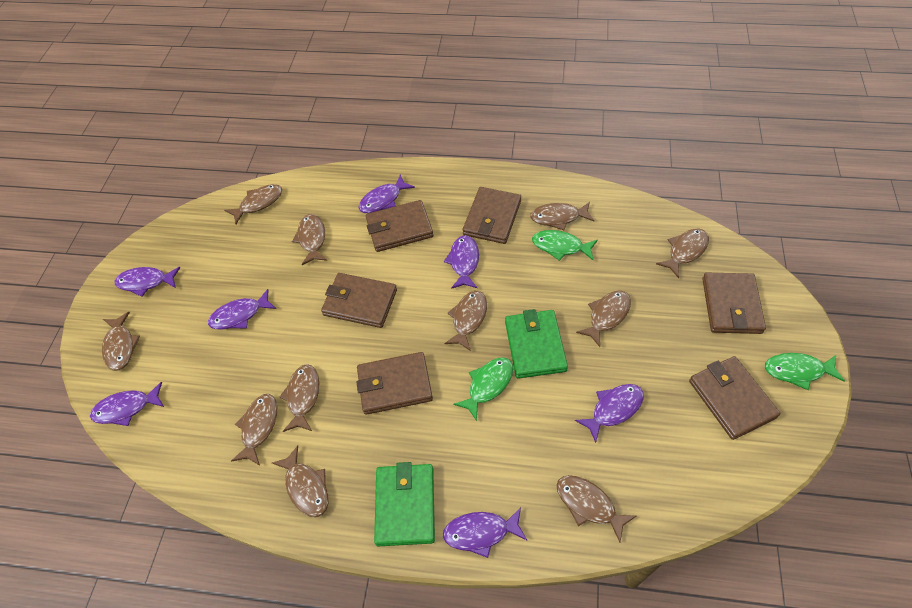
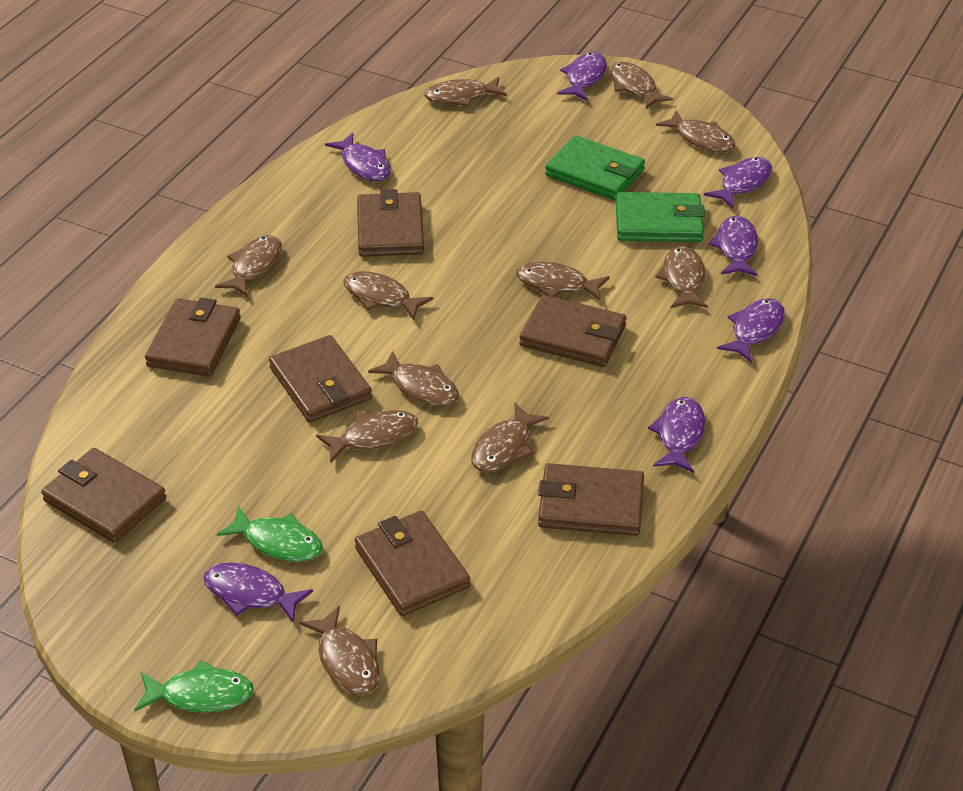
brown wallet: [321,273,397,328] [356,352,433,415] [366,200,433,252] [462,187,521,244] [689,356,780,440] [702,273,766,334] = 6 -> [41,448,166,543] [145,298,241,377] [269,335,372,422] [355,511,470,616] [357,189,424,257] [519,295,627,367] [538,463,644,536] = 7
green fish: [453,357,513,421] [532,230,598,261] [765,353,845,390] = 3 -> [134,660,254,712] [217,506,323,562] = 2

